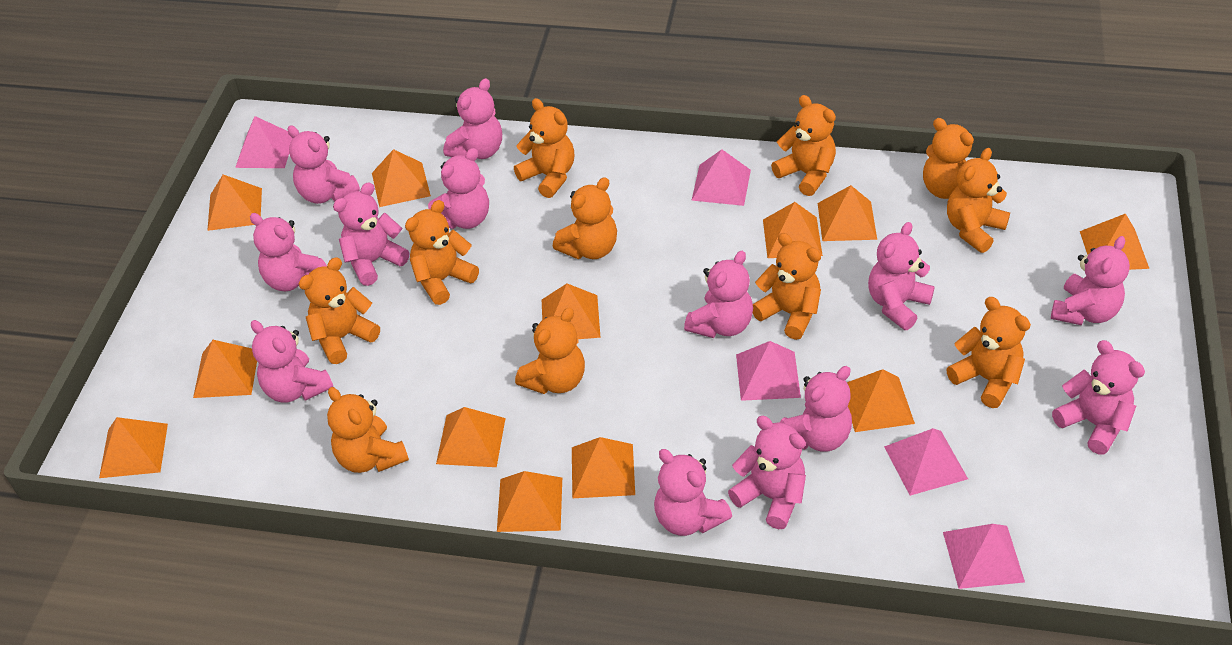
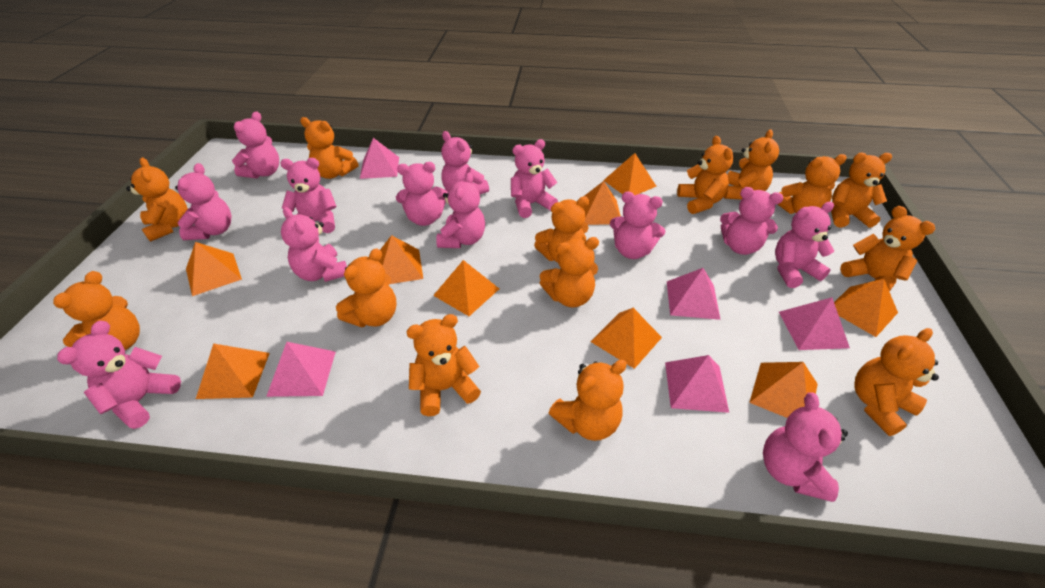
orange pyramid: [99,417,168,478] [193,340,257,398] [207,174,262,231] [372,149,431,207] [436,407,506,467] [497,471,562,532] [542,283,600,339] [572,437,635,498] [763,202,823,258] [818,185,877,241] [847,369,915,432] [1080,214,1149,270] = 12 -> [186,242,242,296] [196,343,270,399] [379,235,423,284] [433,260,499,316] [583,181,621,225] [591,308,662,369] [603,153,656,195] [749,362,818,418] [834,279,898,337] = 9
orange teddy bear: [299,257,380,364] [327,387,409,473] [405,200,479,305] [514,98,574,198] [515,308,585,394] [552,177,617,259] [753,233,821,340] [771,95,836,196] [923,118,974,199] [947,148,1010,253] [947,297,1031,408] = 11 -> [53,271,140,350] [126,158,188,242] [300,117,358,179] [336,248,396,328] [406,314,481,416] [534,196,589,263] [540,237,599,308] [549,360,627,441] [677,136,733,214] [724,129,779,200] [777,154,847,214] [831,153,892,228] [840,206,935,292] [855,328,939,436] = 14

